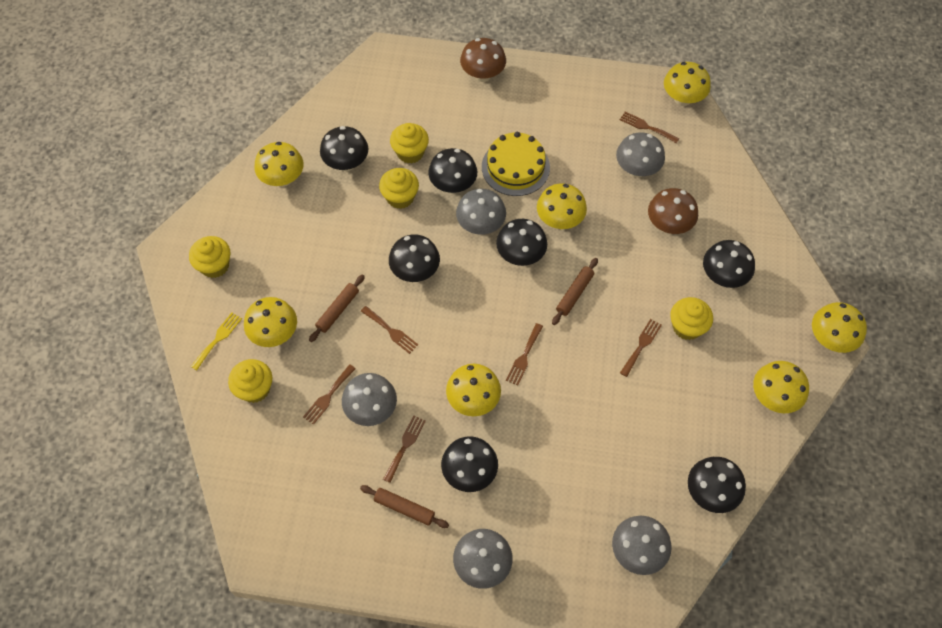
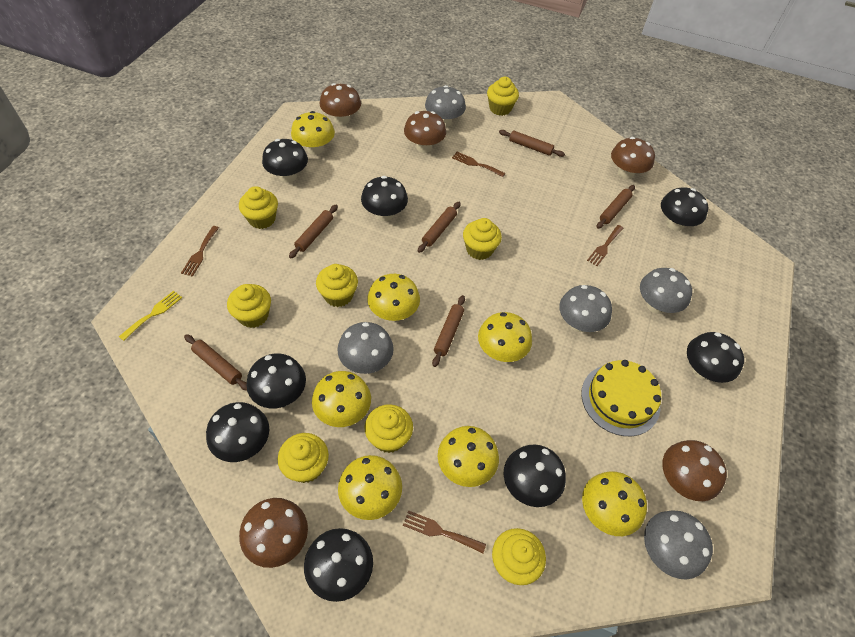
black mushroom: [320,126,368,171] [389,234,440,282] [428,148,477,193] [441,436,498,492] [496,219,547,266] [688,457,746,513] [703,240,755,288] = 7 -> [206,402,269,462] [247,353,306,408] [262,139,308,183] [304,528,373,602] [361,176,408,221] [504,445,566,507] [661,187,708,231] [687,332,744,383] = 8
brown fork: [303,364,356,425] [361,306,418,354] [383,416,426,483] [506,323,543,386] [620,112,680,143] [620,319,662,377] = 6 -> [181,226,219,277] [403,510,486,553] [452,152,505,177] [587,225,623,266] = 4
brown mushroom: [460,38,506,82] [648,188,698,234] = 2 -> [239,498,308,568] [320,83,361,125] [404,111,446,153] [611,137,655,179] [662,440,727,501] = 5
brown rolling pin: [309,274,365,342] [360,485,449,528] [552,258,598,325] = 3 -> [184,334,247,391] [289,205,338,258] [418,202,461,253] [432,295,465,367] [499,130,565,157] [597,185,635,229] = 6
yellow cupcake: [189,236,231,278] [228,359,272,403] [379,168,419,209] [390,123,429,164] [670,297,713,340] = 5 -> [227,284,271,328] [239,186,278,229] [278,433,329,483] [316,264,358,307] [365,404,413,453] [463,218,502,260] [487,77,519,116] [492,528,546,585] = 8

